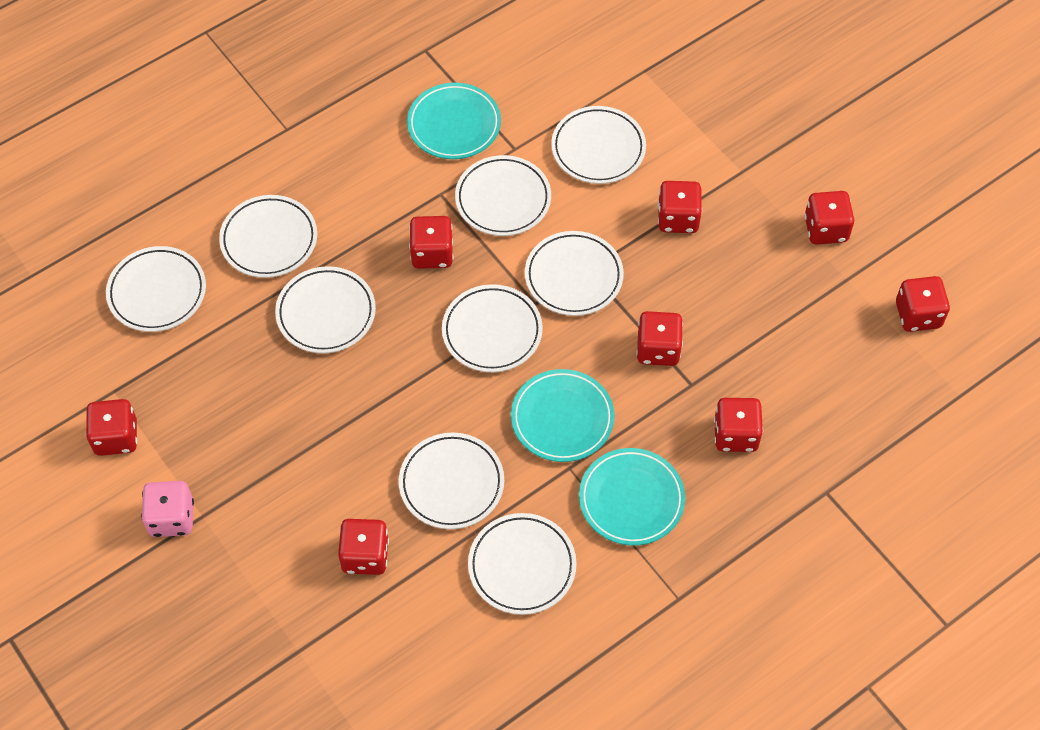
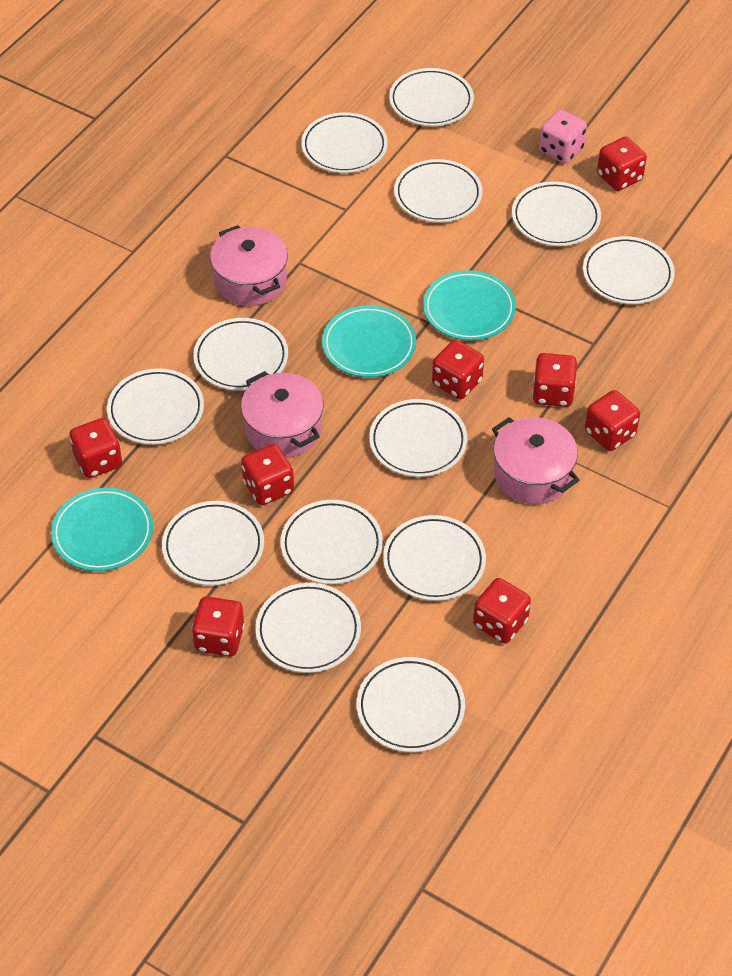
pink pot: none = 0 -> [210,225,288,306] [241,371,324,458] [492,417,580,504] = 3
white plate: [106,246,206,332] [219,195,317,278] [275,266,376,353] [399,433,504,529] [442,284,543,372] [455,155,551,236] [468,513,576,615] [525,231,624,316] [551,106,646,184] = 9 -> [107,368,204,445] [162,501,264,586] [193,318,288,391] [255,583,361,673] [280,500,383,584] [301,112,388,173] [357,657,465,752] [369,399,467,477] [383,515,486,601] [389,68,474,126] [394,159,482,223] [512,181,601,246] [583,236,675,304] = 13

